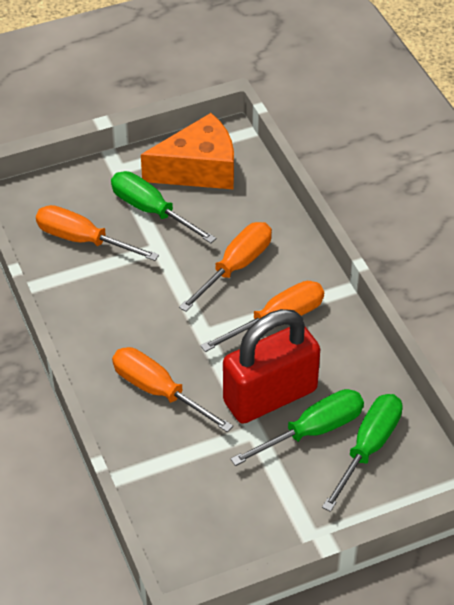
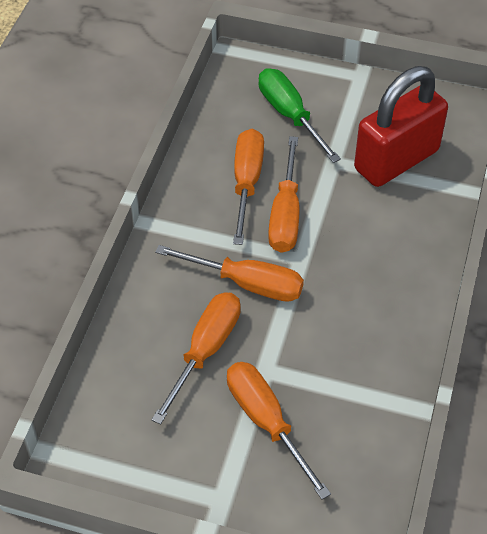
green screwdriver: [111,171,216,243] [230,389,364,466] [322,394,403,512] = 3 -> [258,68,341,163] = 1
orange cheese: [141,113,234,189] = 1 -> none = 0
orange screwdriver: [36,205,159,261] [112,347,233,432] [179,222,272,312] [200,281,324,352] = 4 -> [151,292,241,425] [155,245,304,302] [227,362,331,500] [233,129,264,245] [268,136,299,253] = 5

